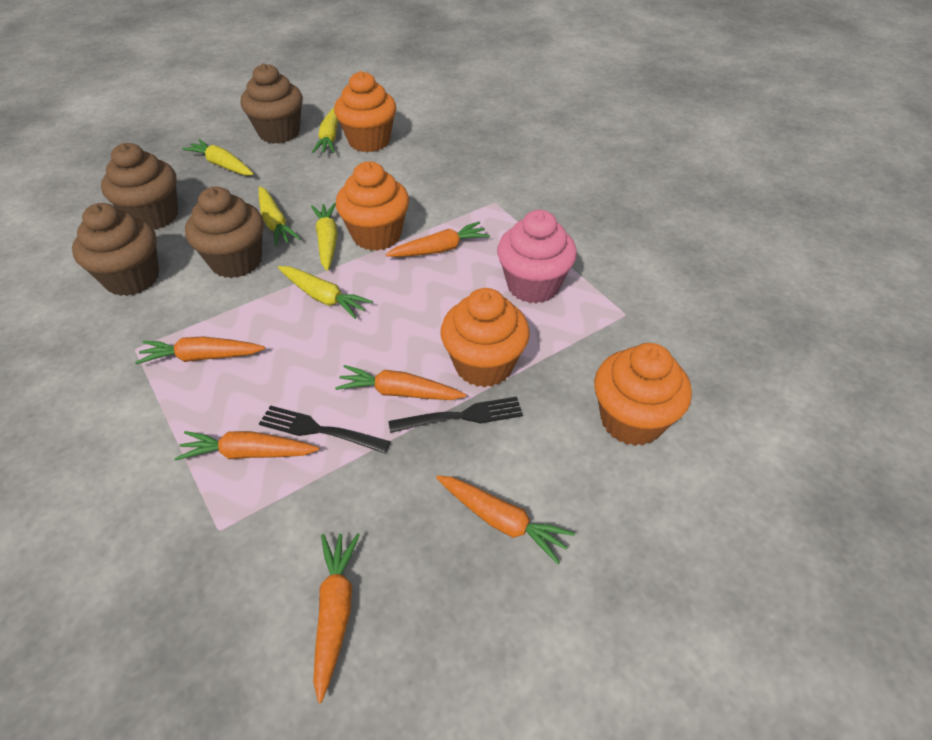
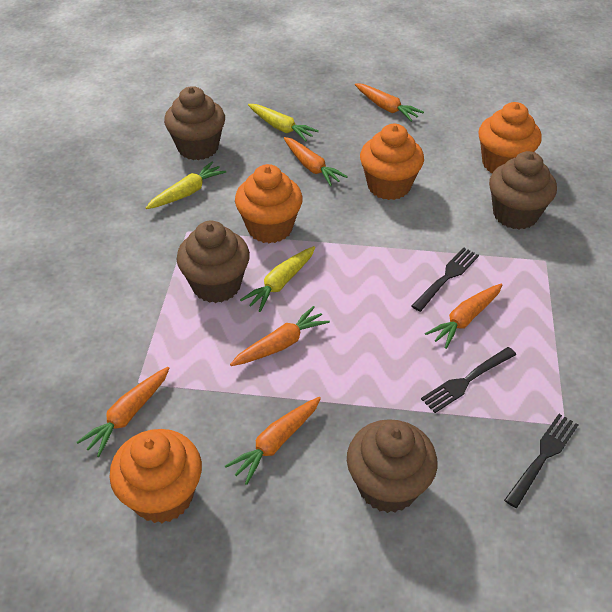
black fork: [259,405,391,453] [388,397,523,433] = 2 -> [412,247,479,312] [421,347,516,413] [504,414,579,508] = 3
pink cupcake: [497,210,577,303] = 1 -> none = 0
yellow carrot: [182,139,254,175] [258,186,301,247] [278,266,373,319] [311,203,338,271] [312,108,338,153] = 5 -> [146,162,226,209] [240,246,315,312] [248,104,319,142] = 3

